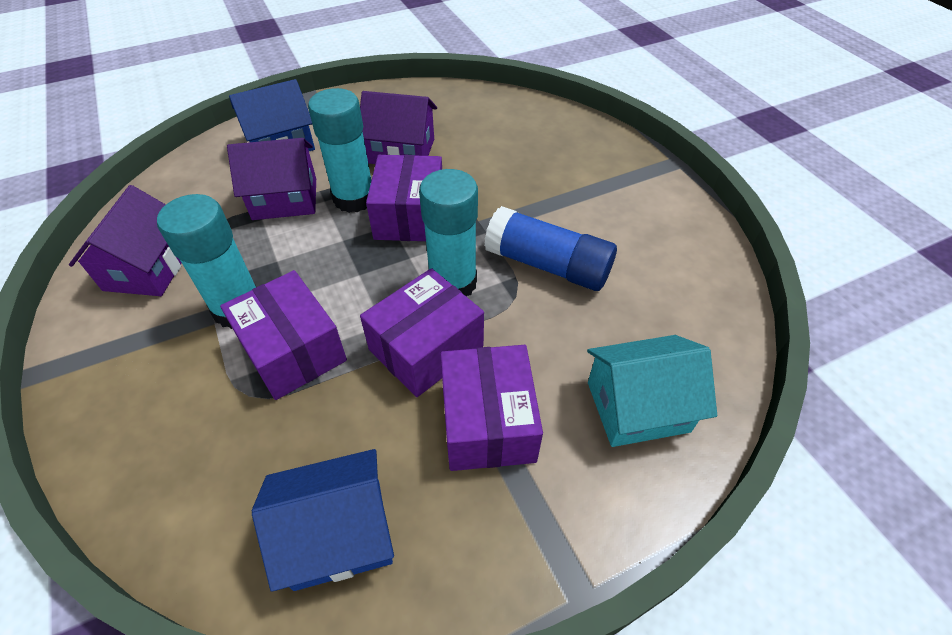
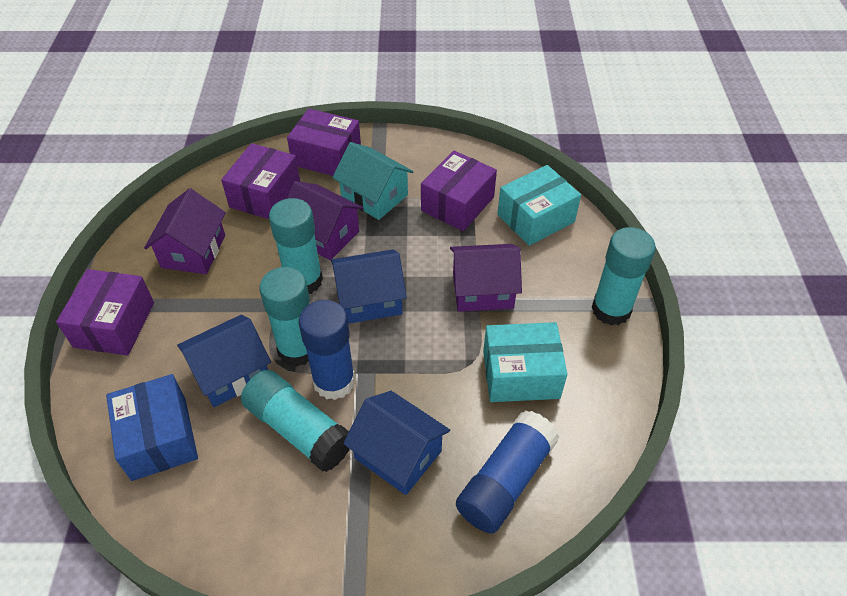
blue box: none = 0 -> [106,374,198,481] = 1
blue glue stick: [484,206,617,291] = 1 -> [299,300,355,400] [456,410,559,533] = 2
blue house: [229,79,315,151] [252,449,394,592] = 2 -> [177,315,271,407] [331,249,407,324] [343,391,450,495] = 3
turquoise box: none = 0 -> [483,322,567,402] [497,165,581,246] = 2
turquoise glue stick: [157,194,256,329] [308,88,371,213] [419,169,478,296] = 3 -> [241,370,349,472] [259,267,310,367] [269,198,323,294] [591,227,656,326] = 4

